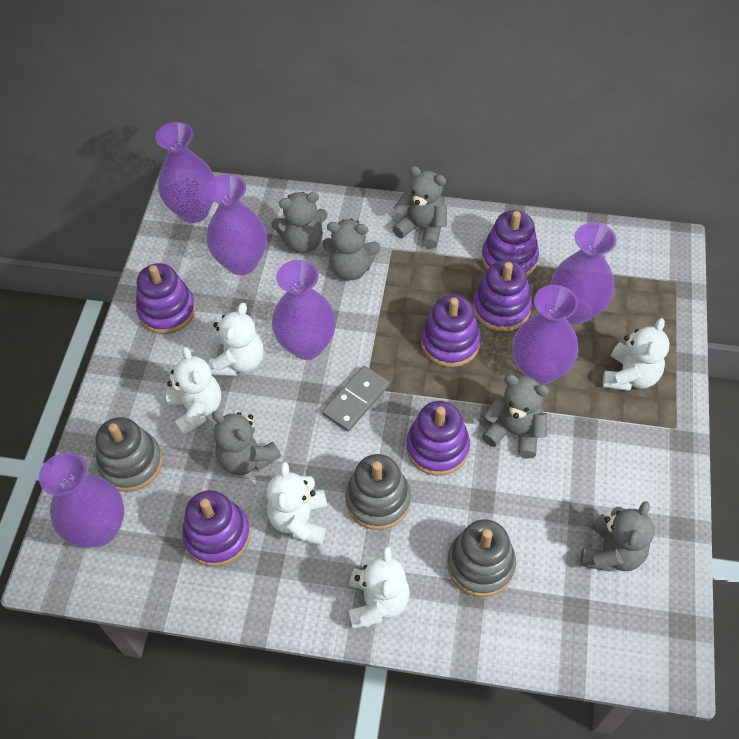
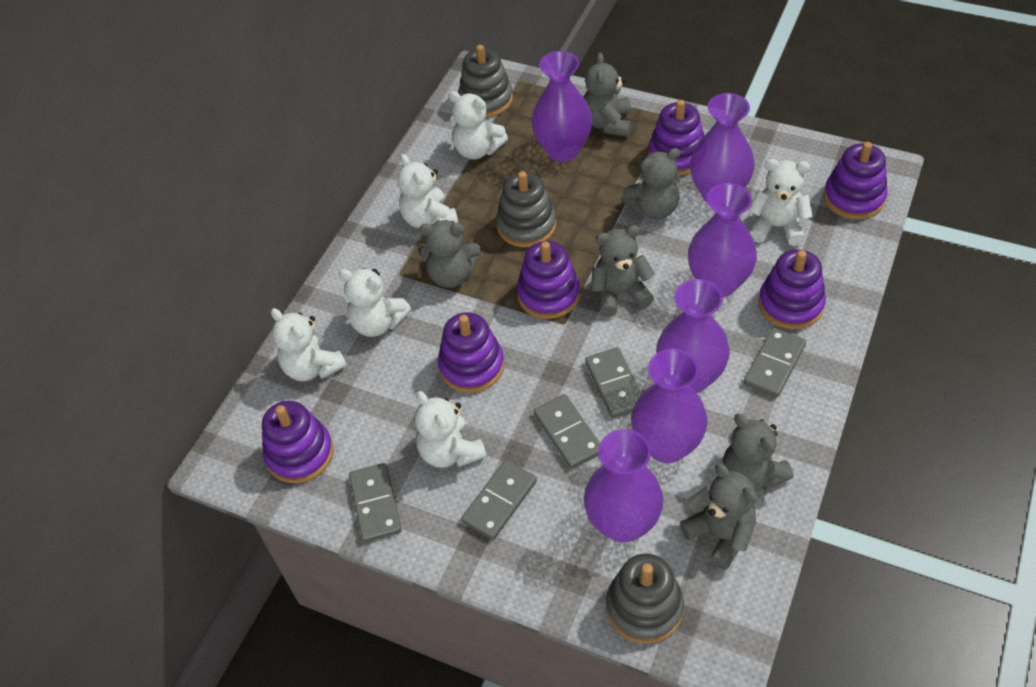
grey domino: [322,366,389,432] = 1 -> [349,463,402,542] [461,460,537,540] [534,394,600,469] [585,347,642,418] [744,327,806,397] = 5
white teddy bear: [166,347,221,436] [208,303,263,376] [267,462,327,545] [348,546,410,629] [603,318,670,391] = 5 -> [271,308,347,381] [339,268,411,337] [398,154,458,228] [415,391,487,468] [449,91,508,160] [748,159,813,246] = 6

